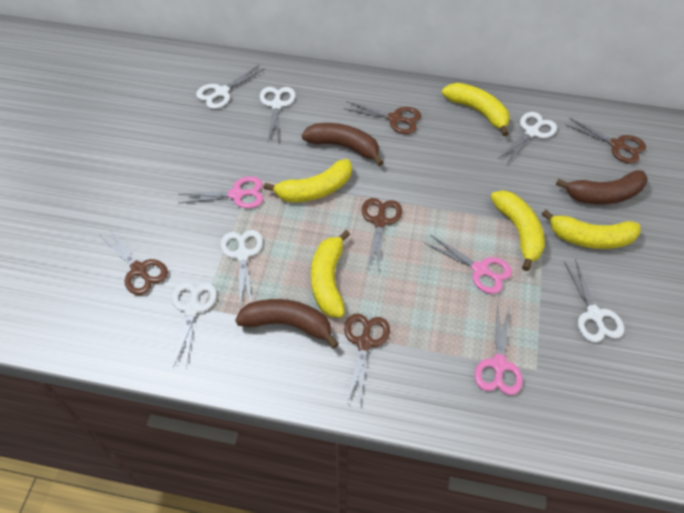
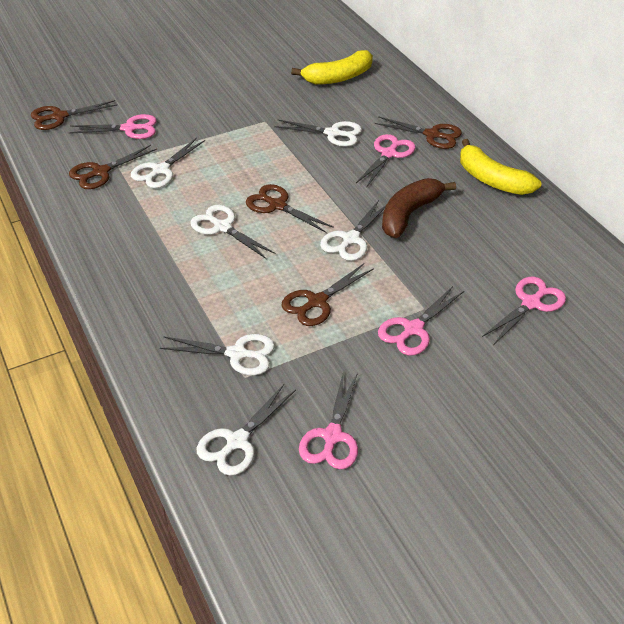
brown banana: [235,299,339,349] [302,123,384,166] [556,170,648,205] = 3 -> [382,178,456,238] = 1
pink scissors: [178,177,263,209] [424,235,512,294] [474,304,523,395] = 3 -> [69,114,157,139] [299,373,358,469] [356,134,415,188] [378,286,464,356] [482,277,566,344] = 5
yellow banana: [264,159,352,202] [311,230,350,318] [442,83,510,136] [490,190,545,271] [542,210,641,249] = 5 -> [291,50,373,84] [460,139,541,195] = 2

